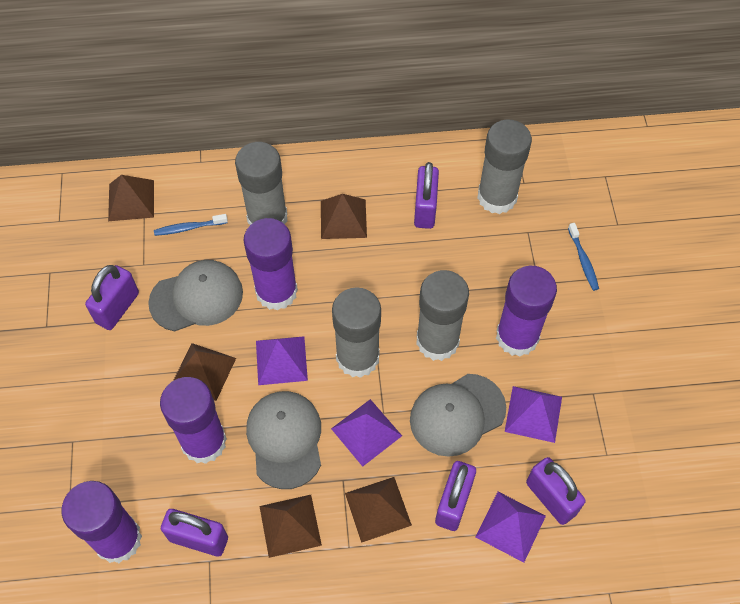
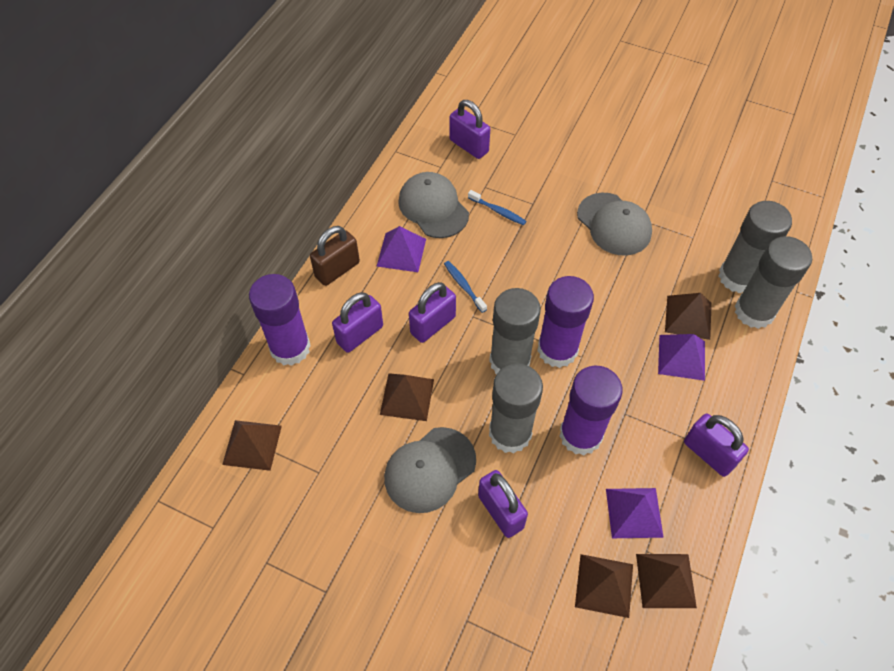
brown padlock: none = 0 -> [310,226,360,286] = 1
purple glue stick: [62,481,142,563] [160,377,227,464] [244,218,298,311] [496,266,557,357] = 4 -> [249,274,311,366] [537,276,594,368] [559,366,623,455] = 3
purple pyramid: [256,336,308,385] [331,399,402,467] [475,492,546,563] [505,386,562,443] = 4 -> [377,226,426,272] [606,488,664,538] [658,334,705,381] = 3

